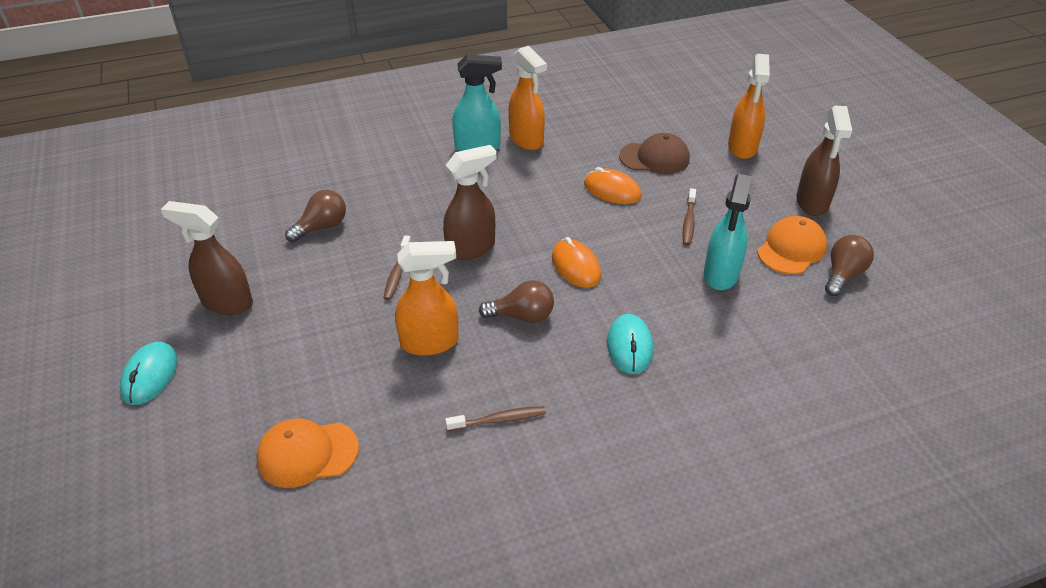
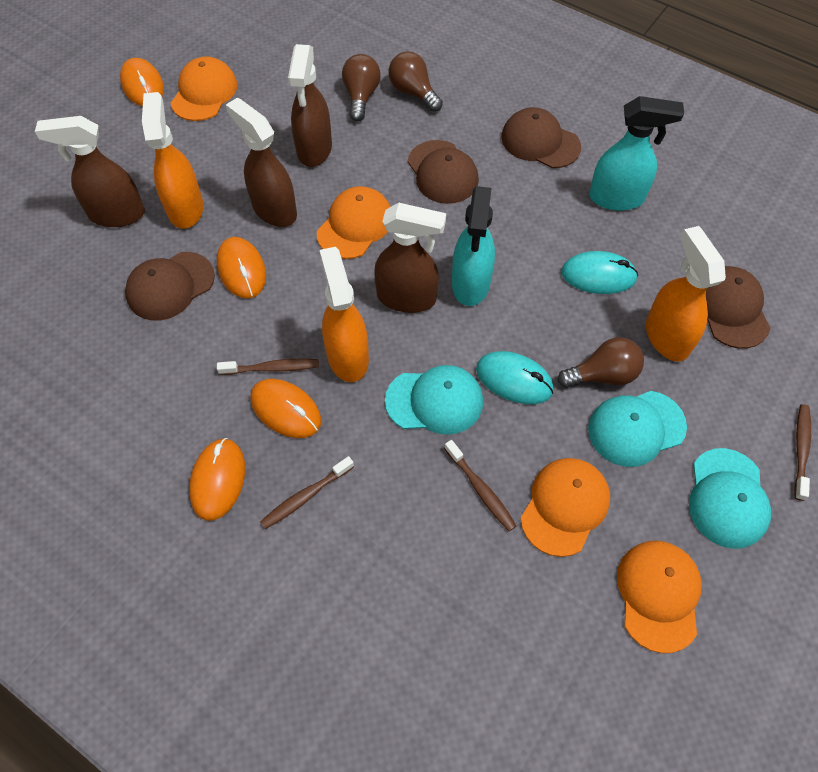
brown cap: [619,133,690,174] = 1 -> [125,252,215,320] [408,140,479,204] [501,107,581,168] [706,266,771,349] = 4
brown spray bottle: [161,201,253,315] [443,145,497,260] [796,106,852,216] = 3 -> [35,116,145,227] [226,98,297,227] [288,44,332,167] [374,203,446,313] = 4
brown toothbrush: [383,235,411,300] [445,406,546,431] [682,188,696,246] = 3 -> [217,359,319,375] [260,456,354,529] [444,440,516,531] [794,404,811,501] = 4
orange cap: [256,419,359,488] [757,216,827,274] = 2 -> [171,57,237,121] [317,186,391,259] [520,458,610,557] [617,541,702,653] = 4
orange mouse: [552,237,601,288] [584,167,641,204] = 2 -> [120,58,164,106] [189,438,245,521] [217,237,266,299] [250,379,321,438] = 4
turquoise cap: none = 0 -> [385,365,483,435] [588,391,687,467] [689,448,771,549] = 3

